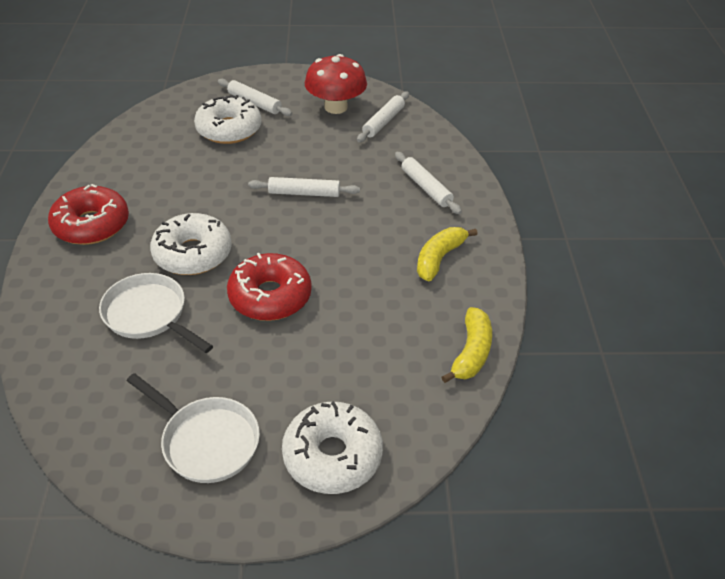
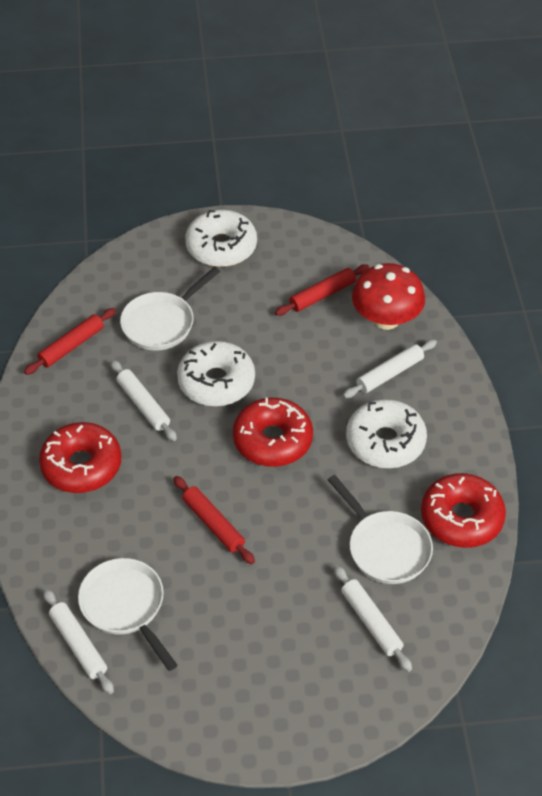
red donut: [48,184,129,245] [227,253,312,321] = 2 -> [39,422,121,493] [233,398,313,467] [421,473,506,548] = 3
red rolling pin: none = 0 -> [24,308,116,375] [173,476,255,564] [275,264,370,316] = 3
white pan: [99,273,213,353] [127,373,260,483] = 2 -> [78,558,178,671] [120,267,220,351] [328,475,433,584] = 3
yellow banana: [417,227,478,281] [442,307,492,383] = 2 -> none = 0

